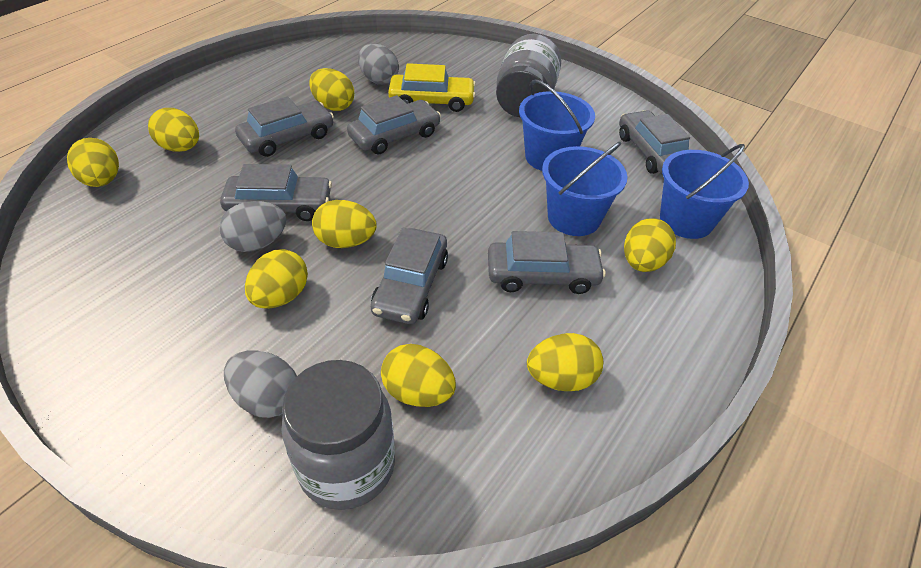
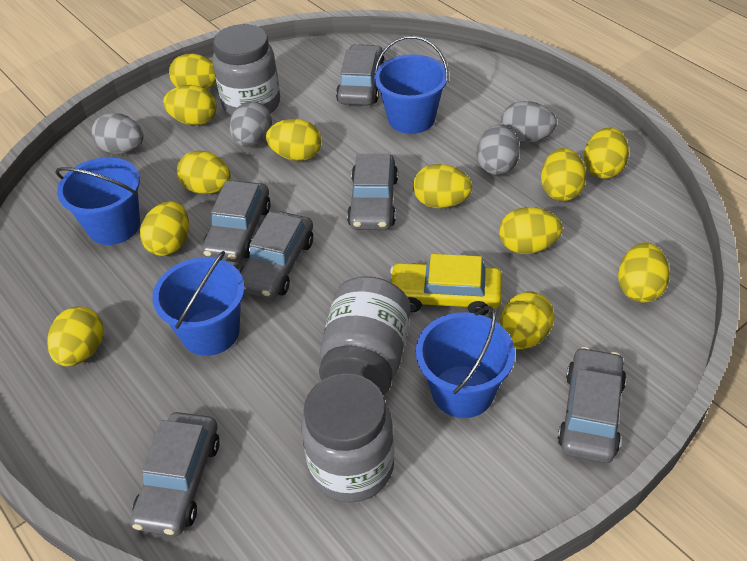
blue bucket: [519,79,595,171] [542,142,627,236] [660,144,749,239] = 3 -> [55,157,140,245] [152,251,245,356] [374,36,449,134] [416,306,515,418] = 4
grey egg: [219,201,287,252] [224,350,297,418] [358,43,399,85] = 3 -> [91,113,143,154] [229,101,272,147] [477,124,520,175] [500,101,557,143] = 4
grey jar: [281,360,395,510] [496,34,561,118] = 2 -> [212,24,280,116] [301,374,394,503] [319,276,410,395] = 3
yellow egg: [67,138,119,187] [148,108,199,152] [245,249,308,309] [309,68,354,111] [312,200,377,248] [381,344,456,407] [527,333,603,391] [624,218,676,272] = 8 -> [47,307,104,366] [140,201,189,256] [163,85,216,125] [169,54,216,89] [177,151,231,194] [266,119,321,161] [413,164,472,208] [499,207,563,254] [499,291,554,350] [541,148,586,201] [584,127,629,179] [618,242,670,303] = 12

